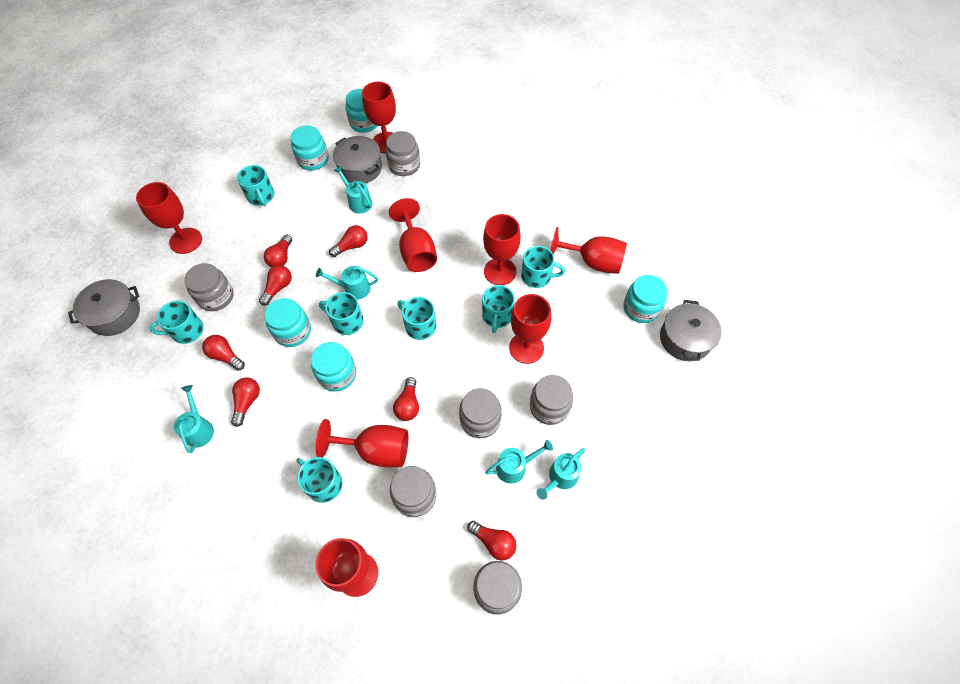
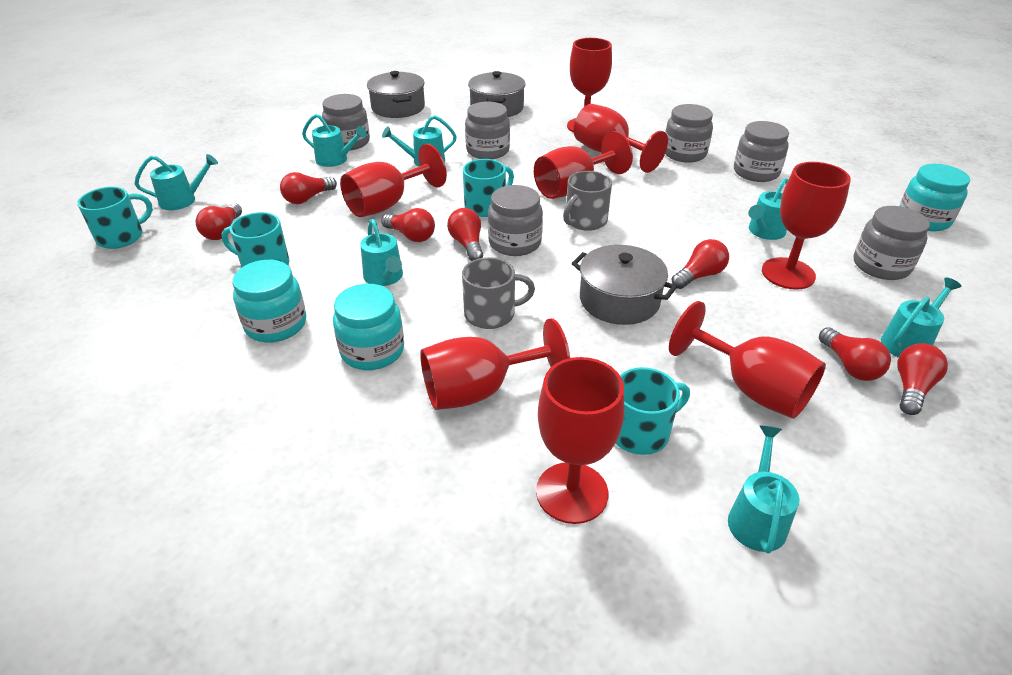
grey mug: none = 0 -> [462,257,535,329] [563,171,612,231] = 2
turquoise jar: [265,298,311,347] [291,125,329,170] [311,342,356,391] [345,89,378,133] [623,275,667,323] = 5 -> [233,260,306,343] [333,284,404,370] [899,164,970,231] = 3
turquoise mug: [150,301,204,344] [237,165,274,206] [296,457,343,503] [319,292,364,335] [397,297,436,340] [482,285,515,333] [521,246,565,288] = 7 -> [77,187,153,249] [221,212,289,267] [463,159,514,217] [616,367,690,455] = 4
turquoise watering can: [174,385,214,453] [316,266,378,300] [334,166,372,214] [485,440,553,484] [536,448,585,500] = 5 -> [135,154,218,210] [302,114,367,167] [360,219,403,286] [382,115,457,166] [728,426,799,554] [748,178,788,240] [881,277,962,358] = 7

